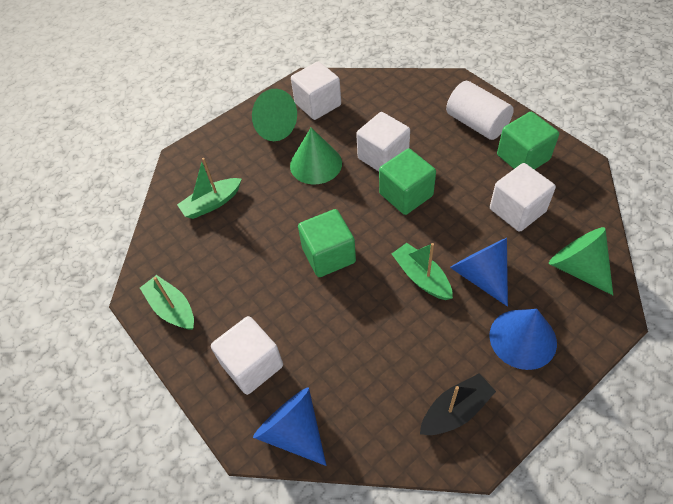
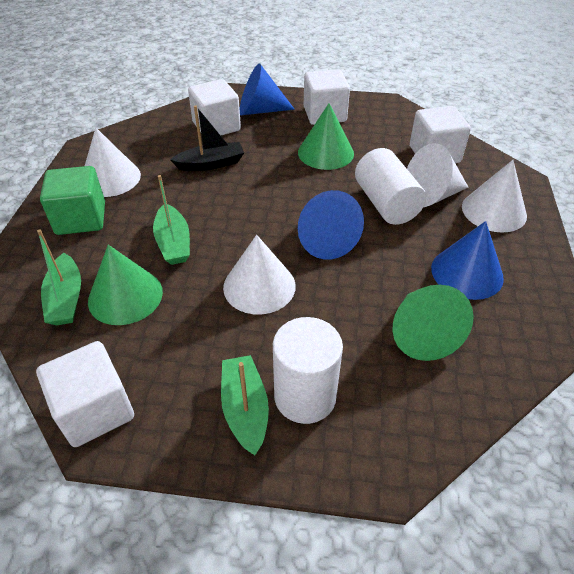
green cube: [298,209,356,277] [379,149,436,215] [497,112,559,170] = 3 -> [40,166,105,235] = 1
white cone: none = 0 -> [85,128,141,197] [223,235,296,314] [407,143,468,207] [462,160,527,233] = 4
white cylinder: [446,81,514,140] = 1 -> [273,317,343,424] [355,148,426,225] = 2

